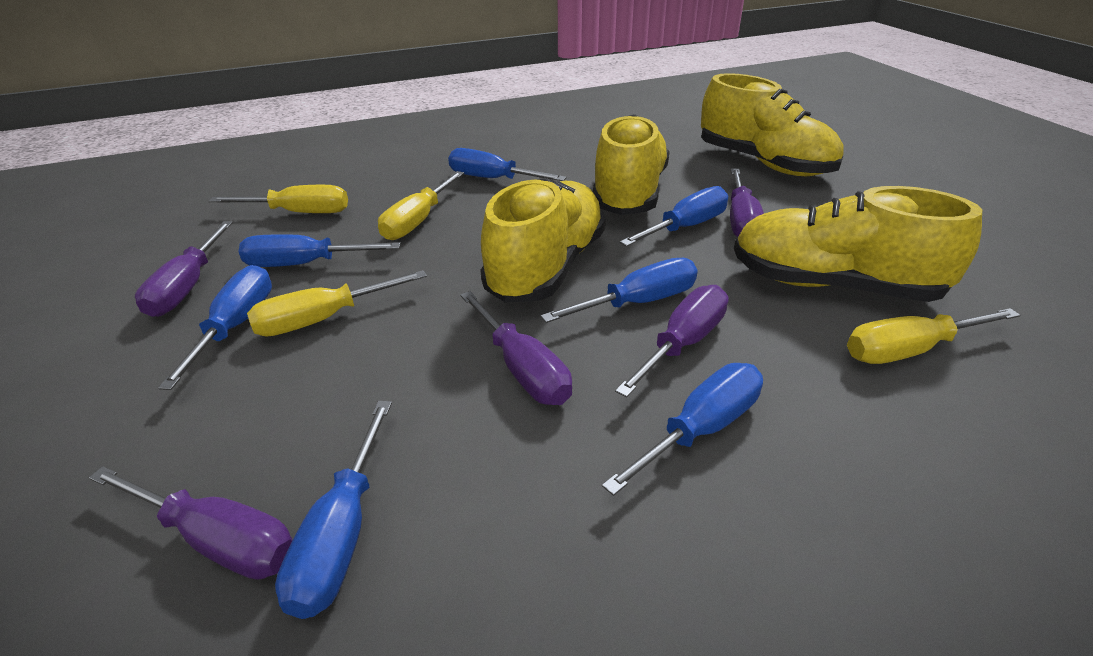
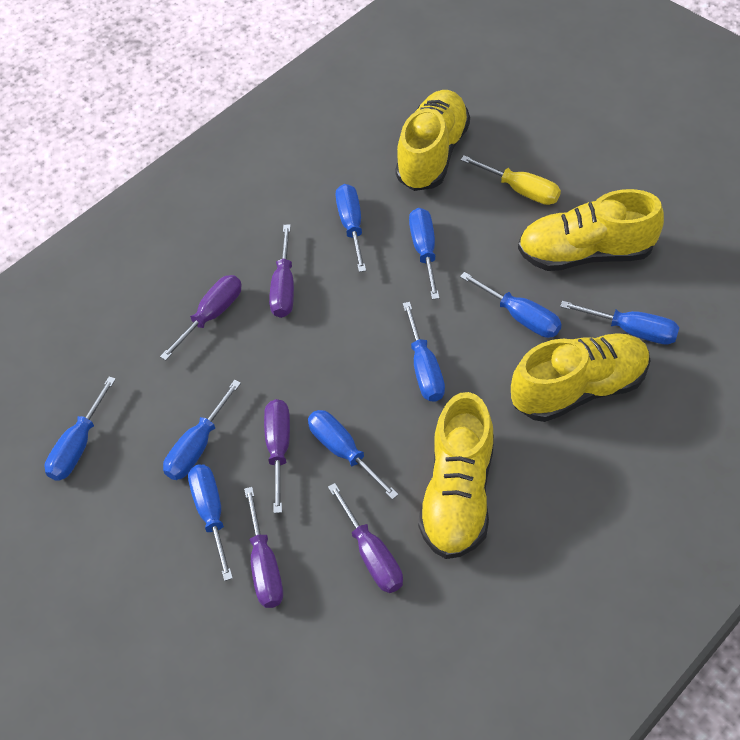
blue screwdriver: [158,265,272,390] [239,234,401,267] [275,401,392,619] [448,148,567,181] [541,258,698,323] [602,363,763,496] [620,186,728,247] = 7 -> [45,376,116,481] [163,380,241,480] [188,465,233,581] [308,410,399,500] [335,184,366,272] [403,302,445,402] [409,208,439,300] [460,272,562,338] [560,301,679,345] = 9
yellow screwdriver: [209,185,348,213] [247,270,427,336] [378,171,464,240] [847,308,1020,364] = 4 -> [461,155,561,205] = 1

